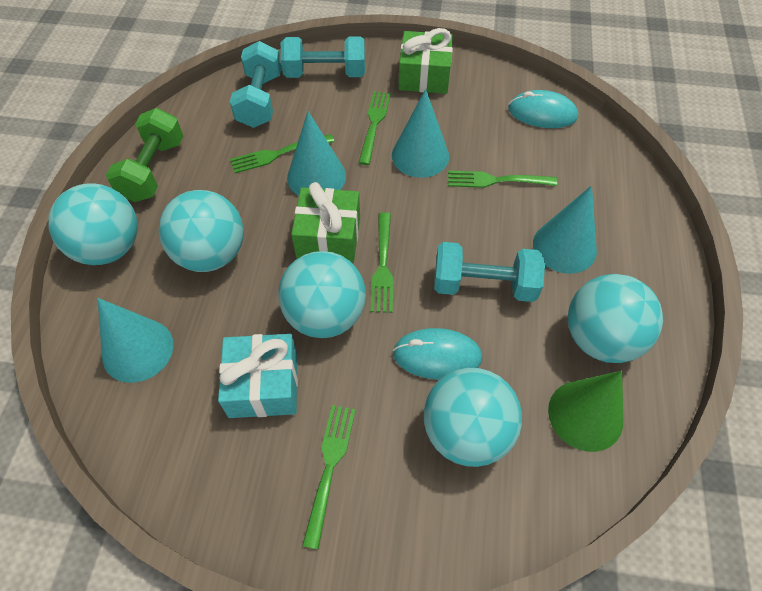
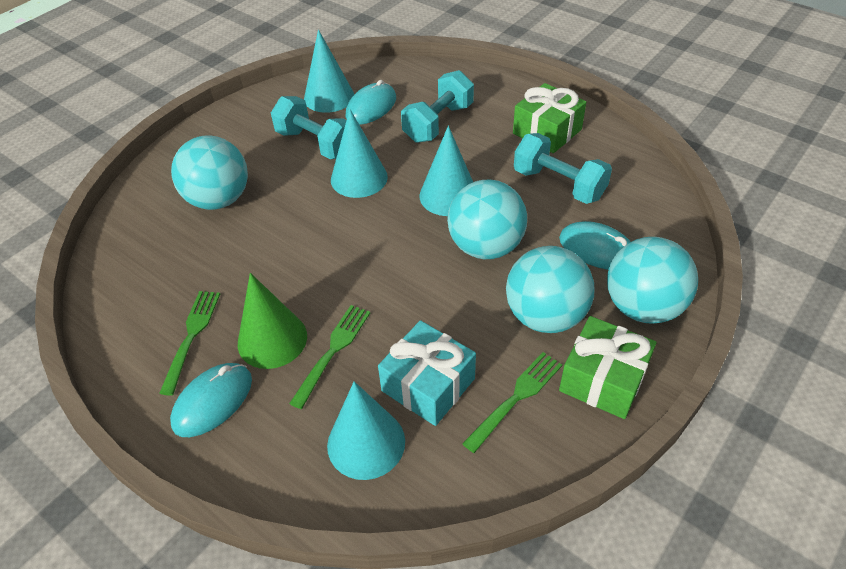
green dumbbell: [106,108,184,202] = 1 -> none = 0
green fork: [230,134,335,173] [302,405,356,550] [358,91,391,165] [371,212,393,313] [448,171,557,188] = 5 -> [159,291,220,396] [289,305,370,409] [462,352,562,453] = 3
turquoise ball: [48,183,138,265] [159,190,244,272] [278,251,366,338] [424,368,522,467] [568,274,663,363] = 5 -> [171,135,248,210] [447,180,527,259] [506,246,595,333] [607,237,698,324] = 4
turquoise mouse: [393,328,482,380] [508,90,578,128] = 2 -> [170,363,252,437] [345,80,396,125] [559,221,631,270] = 3

